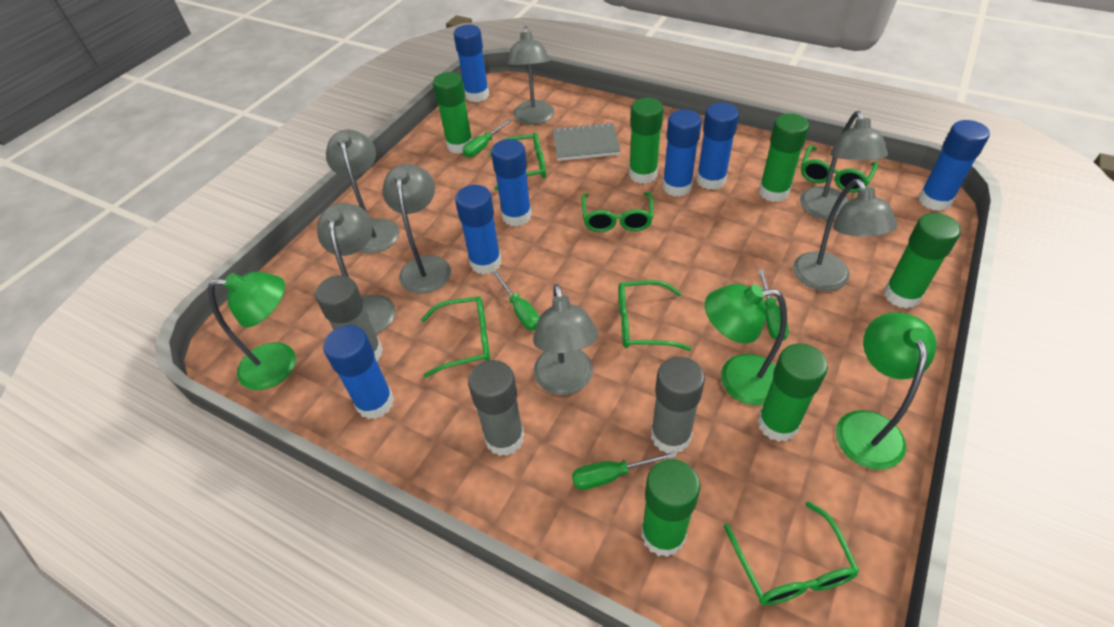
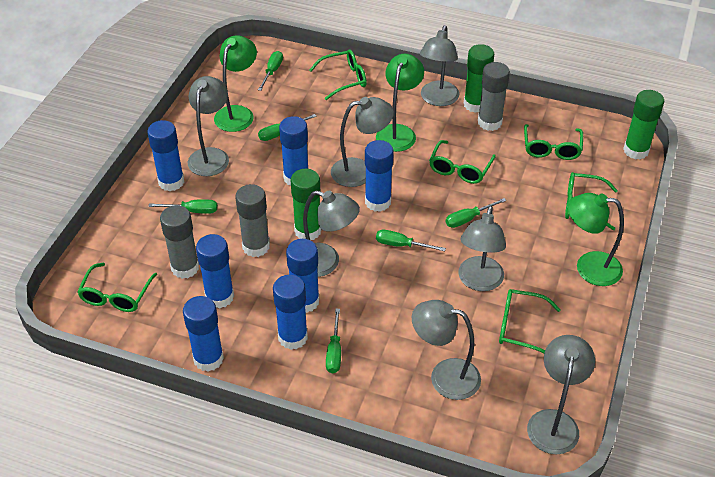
green glue stick: [433,72,472,154] [629,98,664,184] [641,459,700,557] [757,343,828,442] [759,113,809,202] [884,213,961,309] = 6 -> [291,169,322,240] [464,44,494,113] [623,90,664,160] = 3
green screwdriver: [462,119,512,158] [493,271,540,331] [572,451,677,490] [758,270,789,341] = 4 -> [148,199,217,214] [258,51,283,91] [258,114,317,141] [326,309,341,374] [376,230,446,251] [445,198,507,228] = 6
grey notebook: [553,123,621,161] = 1 -> none = 0

